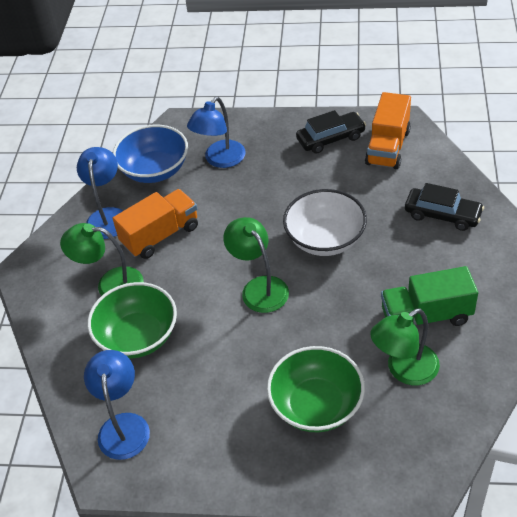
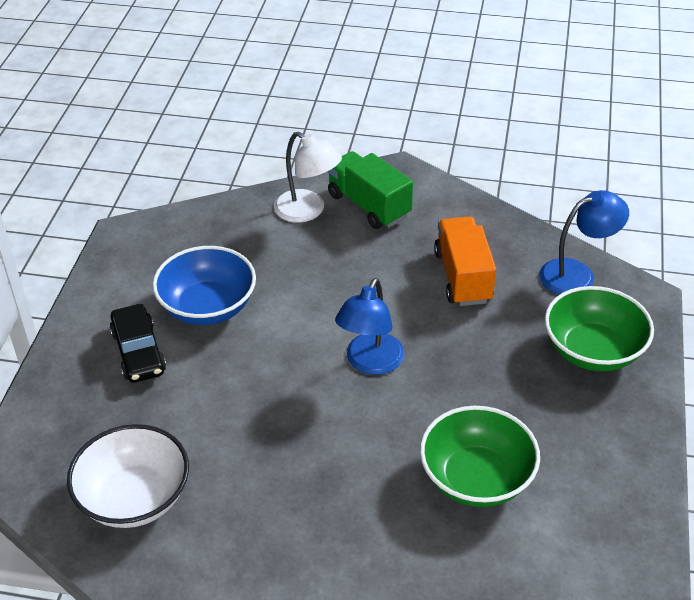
black car: [296,110,366,154] [405,183,484,231] = 2 -> [110,304,166,383] = 1
blue lamp: [77,147,123,239] [84,350,150,460] [187,97,246,168] = 3 -> [335,278,404,375] [539,190,629,295] = 2
green lamp: [60,223,144,296] [223,217,289,313] [370,308,440,385] = 3 -> none = 0
orange truck: [112,189,198,259] [365,92,411,169] = 2 -> [434,216,496,306] = 1
white lamp: none = 0 -> [274,132,342,223] = 1

